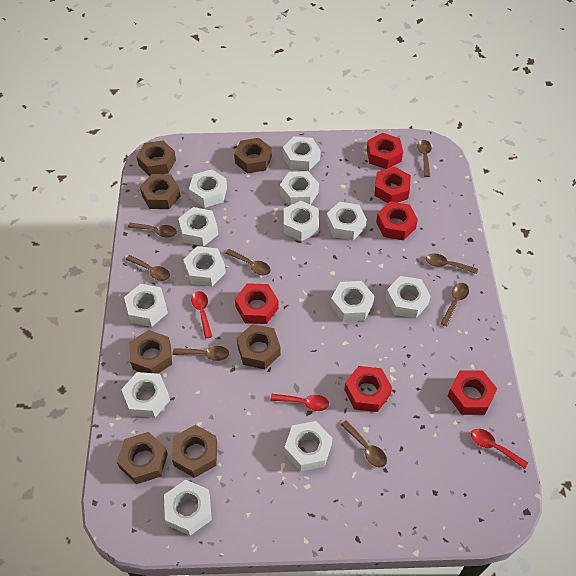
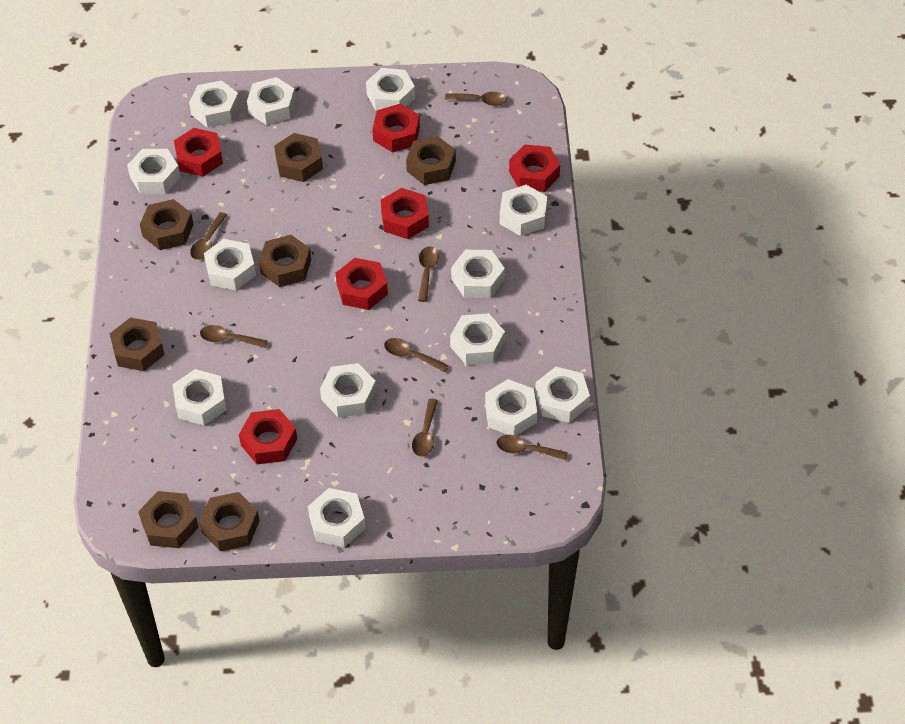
brown spoon: [126,255,170,281] [128,223,177,238] [173,346,229,361] [225,249,271,275] [341,420,387,467] [417,140,432,177] [426,253,478,274] [441,283,469,326] = 8 -> [190,212,227,260] [200,325,268,348] [384,338,449,372] [412,399,438,457] [418,246,439,302] [445,92,507,106] [496,435,568,460] = 7
red spoon: [191,291,212,339] [270,394,329,411] [471,429,528,469] = 3 -> none = 0

